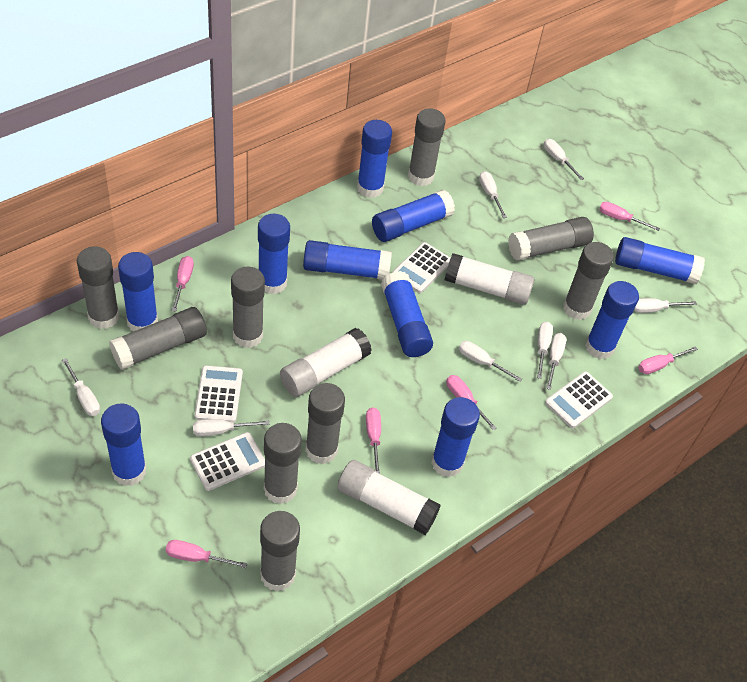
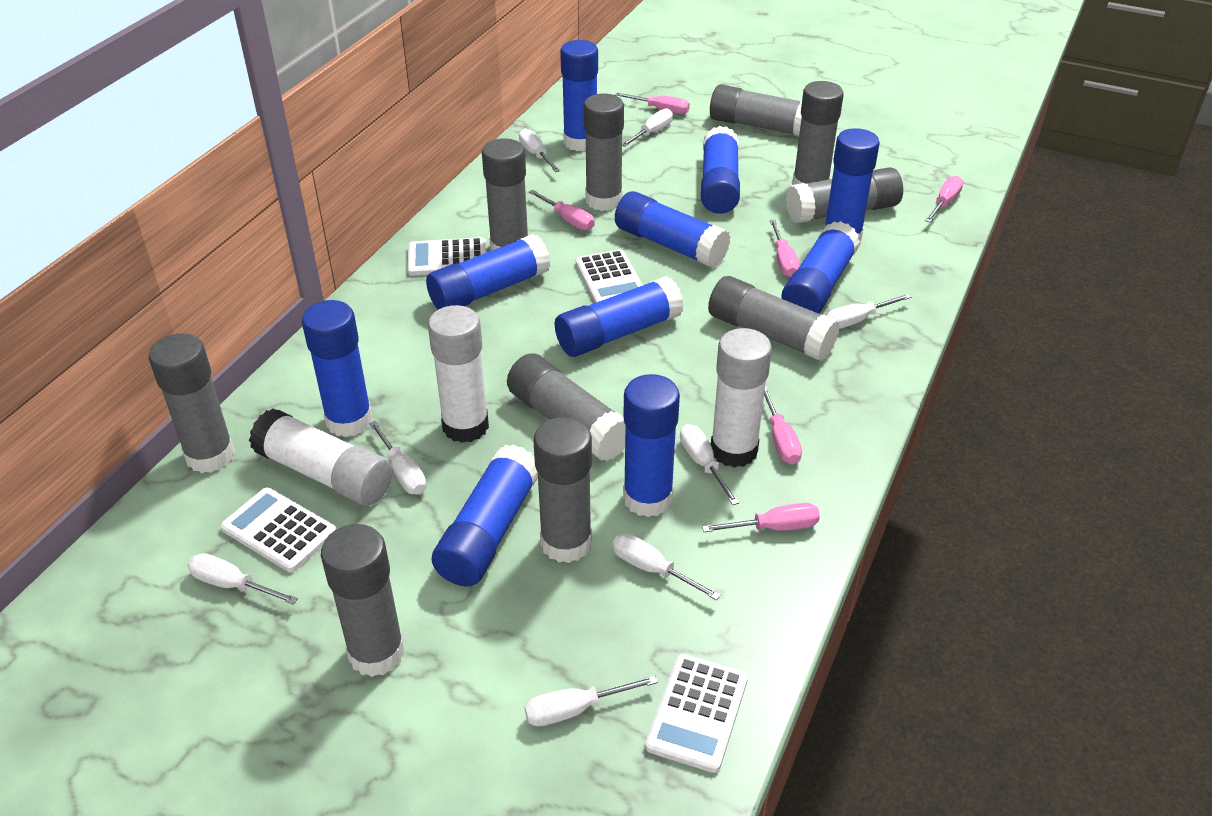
grey glue stick: [77,246,119,329] [109,307,207,370] [231,267,265,348] [260,511,300,592] [264,423,302,504] [305,383,345,464] [408,108,446,186] [508,217,594,261] [563,242,614,320] = 9 -> [149,333,235,473] [321,524,405,677] [482,138,529,251] [507,354,626,462] [534,417,592,563] [584,94,624,211] [708,276,840,361] [710,84,802,136] [786,167,903,223] [792,81,844,185] = 10

